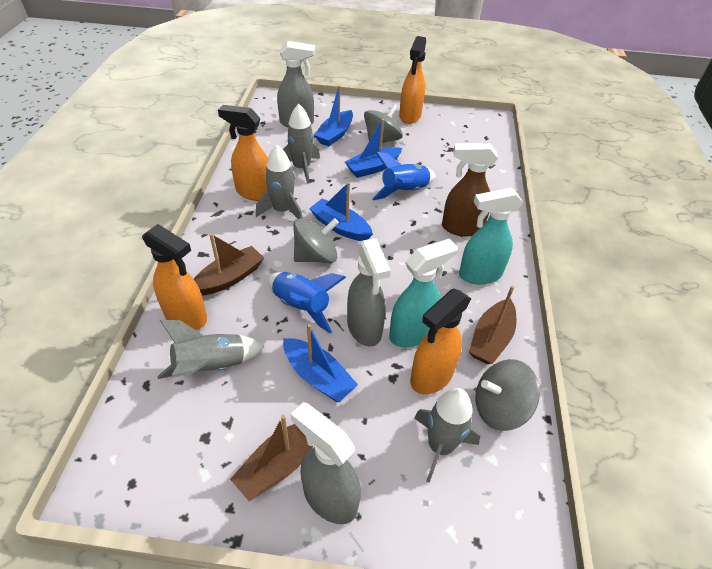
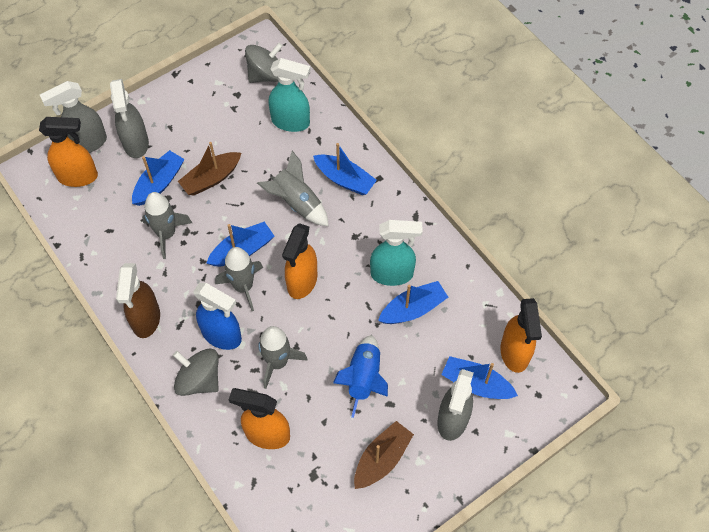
blue boat: [283,324,358,402] [309,182,373,241] [314,85,353,146] [345,119,402,178] = 4 -> [132,150,185,206] [207,221,274,266] [313,143,377,195] [378,281,448,324] [441,356,518,399] = 5
blue rocket: [268,272,346,334] [372,152,436,200] = 2 -> [333,335,388,418] = 1
blue spray bottle: none = 0 -> [193,283,242,350] = 1
brown boat: [194,233,264,296] [230,415,314,502] [469,286,517,364] = 3 -> [178,142,241,195] [354,421,414,489] = 2
grey spinning top: [294,218,339,263] [364,104,403,143] [476,359,540,431] = 3 -> [173,349,219,396] [245,43,283,83] = 2

